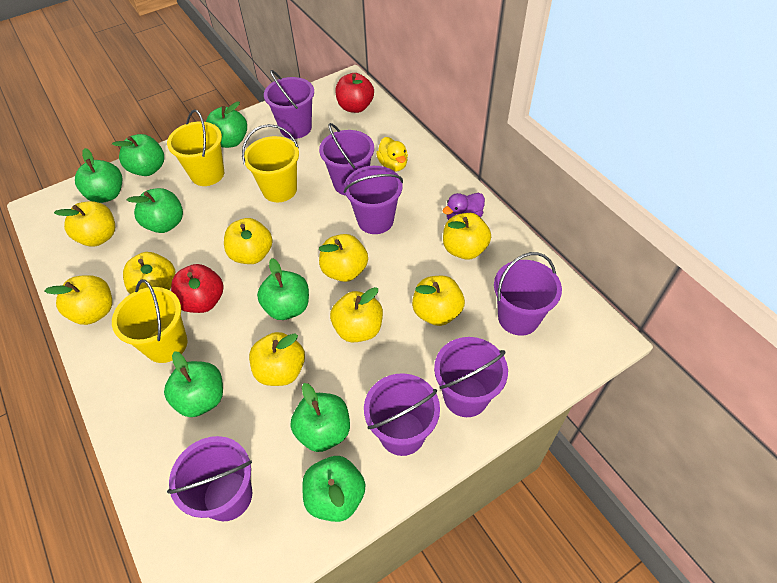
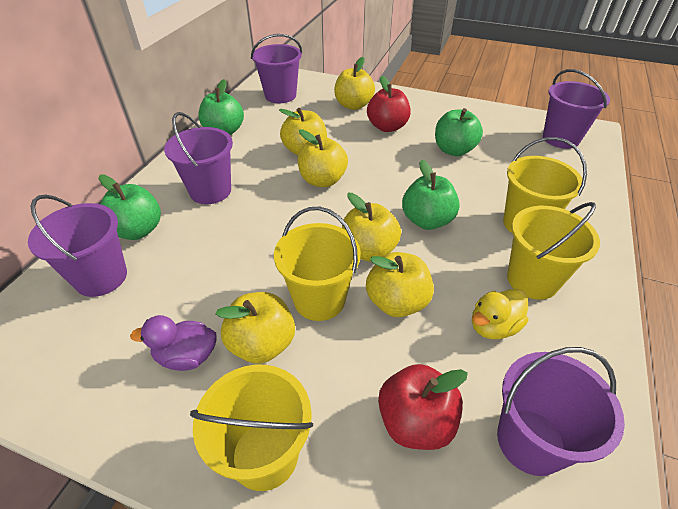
green apple: [75,148,122,203] [112,134,164,176] [127,188,183,233] [164,351,223,417] [206,101,247,148] [257,258,309,320] [291,383,350,452] [302,456,366,522] = 8 -> [98,175,161,240] [198,79,244,135] [402,160,460,230] [435,108,483,156] = 4
purple bucket: [167,436,252,521] [264,70,314,139] [319,123,374,196] [344,166,403,234] [364,373,440,456] [434,337,508,417] [494,252,562,336] = 7 -> [28,195,127,297] [164,112,233,204] [251,34,302,103] [497,347,625,476] [543,69,610,149] = 5
yellow apple: [44,275,112,325] [54,201,115,246] [123,252,176,294] [224,218,273,264] [249,332,305,386] [319,234,368,282] [330,287,383,342] [412,276,465,326] [443,213,491,260] = 9 -> [215,292,295,364] [279,108,327,156] [298,129,348,187] [334,57,375,110] [342,193,401,262] [366,252,434,317] = 6
yellow bucket: [112,279,187,363] [167,109,224,186] [242,124,299,202] = 3 -> [190,365,313,491] [274,207,361,321] [503,137,587,233] [507,202,600,300] = 4

